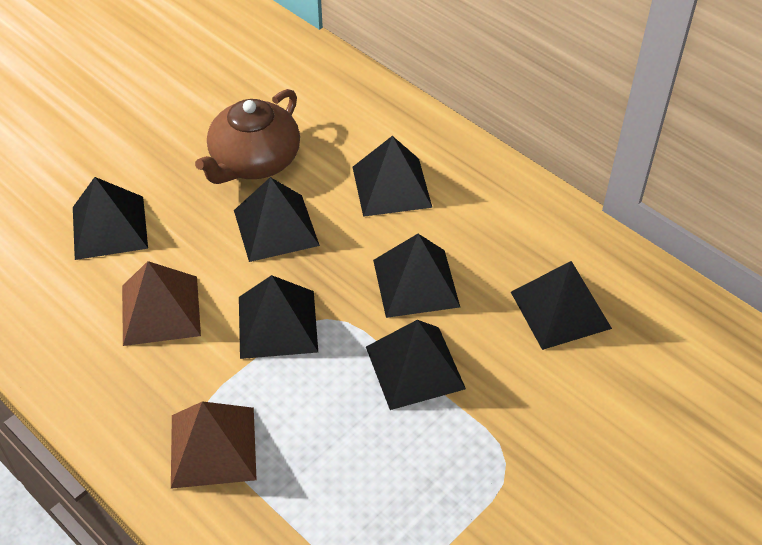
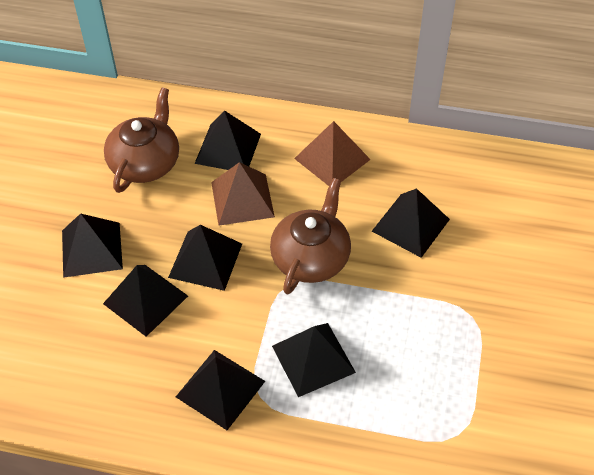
brown teapot: [195,89,300,184] = 1 -> [104,87,179,193] [270,178,351,295] = 2

